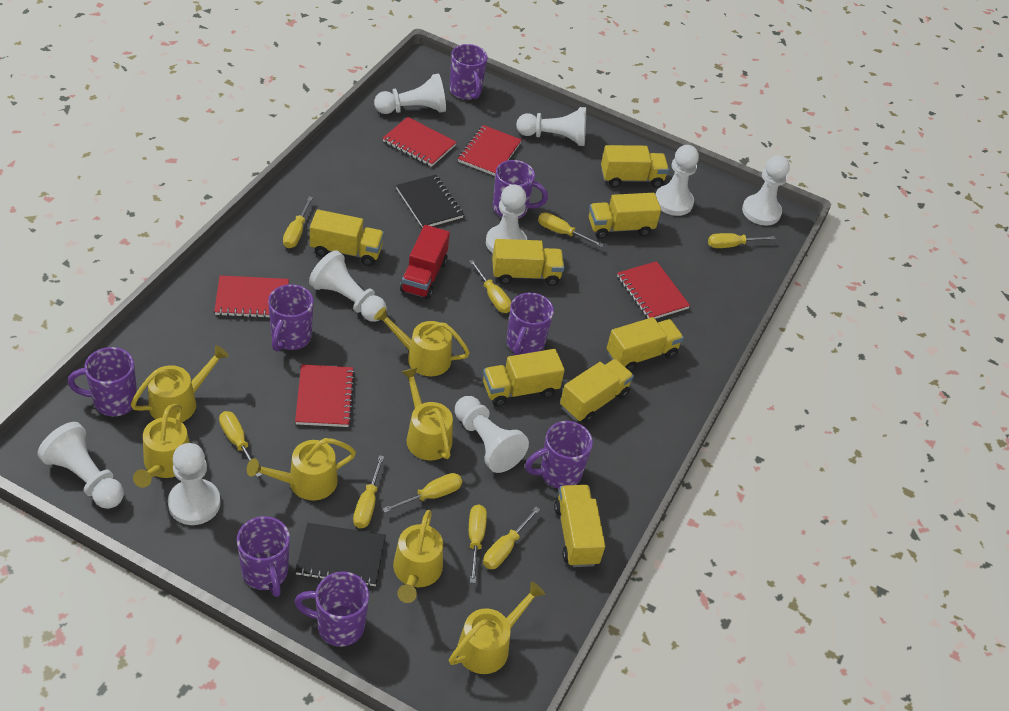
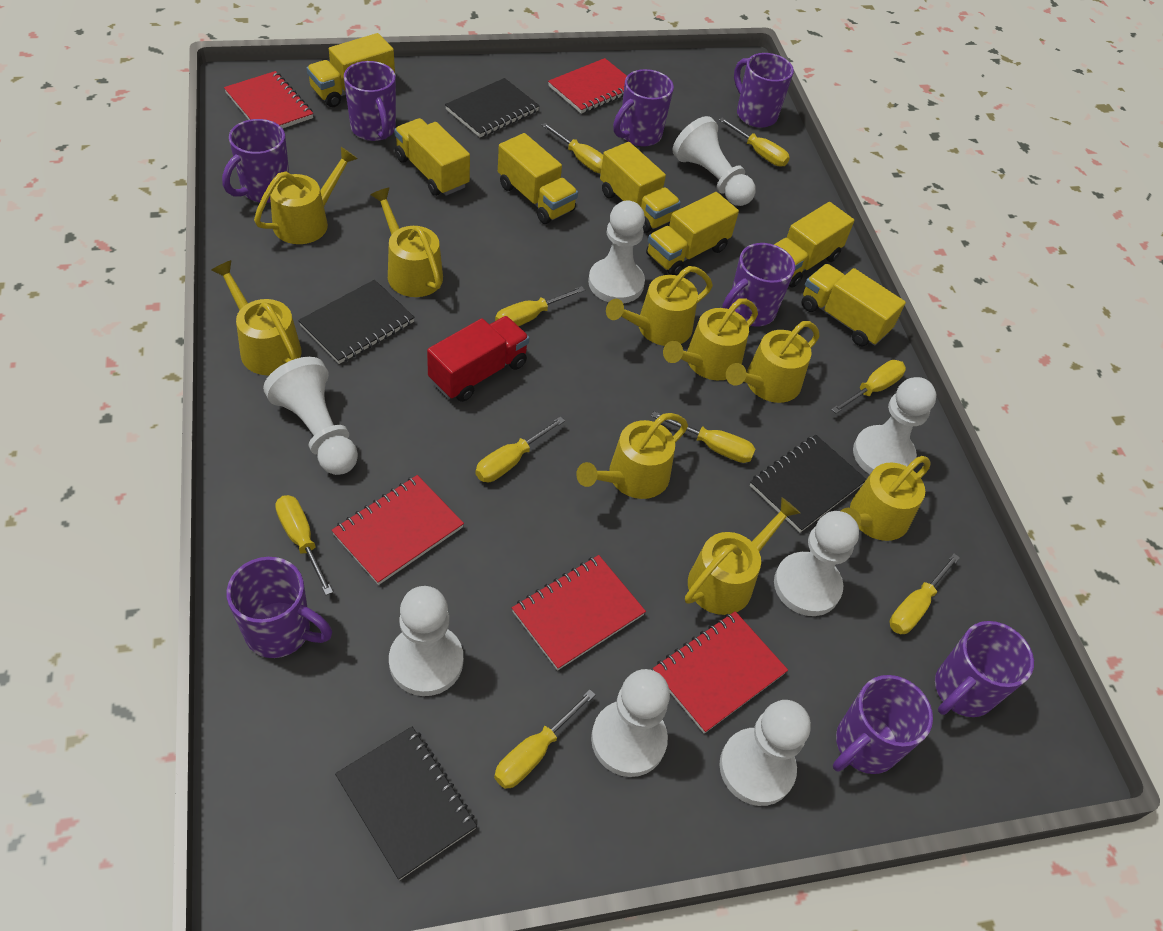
black notebook: [295,523,386,587] [396,175,464,228] = 2 -> [298,280,415,364] [335,727,477,880] [445,78,540,137] [750,435,866,533] = 4
white pawn: [37,422,124,509] [168,443,221,525] [309,250,387,322] [374,73,446,114] [455,396,529,473] [486,184,527,253] [516,107,586,146] [655,145,699,216] [742,155,790,226] = 9 -> [263,357,358,475] [389,586,463,696] [588,201,645,304] [591,669,670,777] [672,116,756,206] [719,700,811,806] [774,511,859,616] [853,377,936,474] = 8
yellow truck: [310,209,384,266] [483,349,565,407] [492,239,564,286] [554,485,605,567] [560,359,634,423] [589,193,661,239] [601,145,669,188] [607,317,684,371] = 8 -> [307,33,395,107] [394,118,470,196] [498,133,578,224] [600,142,681,233] [646,192,739,275] [774,202,854,288] [802,264,906,347] = 7
yellow watering can: [131,345,229,422] [133,404,190,488] [247,438,356,500] [374,307,470,376] [393,510,443,603] [402,367,453,460] [449,581,545,674] = 7 -> [212,260,301,376] [254,147,358,244] [371,188,443,297] [576,413,688,499] [606,266,713,346] [663,299,758,381] [685,497,800,615] [726,321,820,403] [841,456,931,541] = 9

